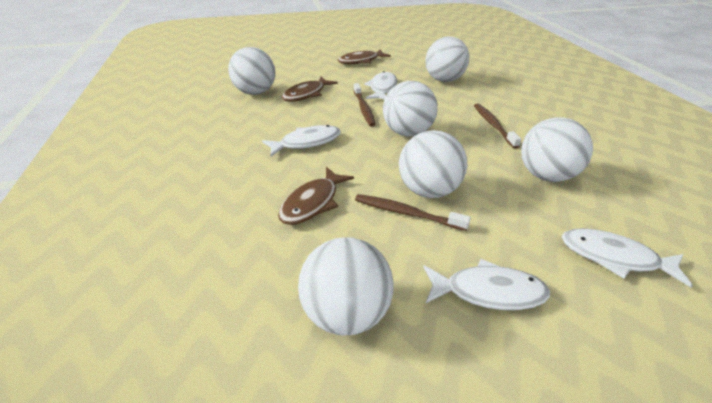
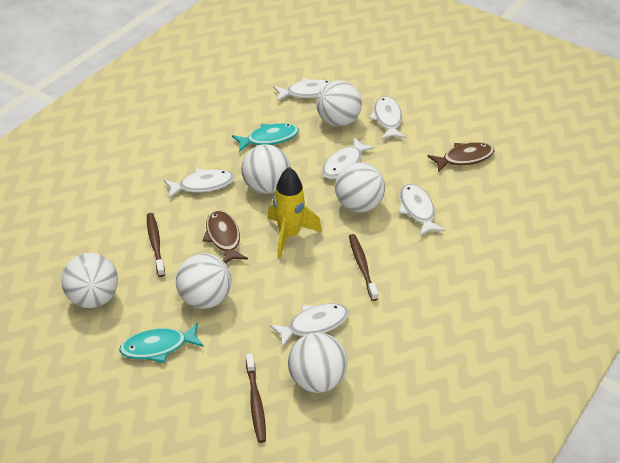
brown fish: [278,167,354,225] [282,77,338,102] [338,49,391,64] = 3 -> [203,210,248,263] [427,142,495,172] = 2
turquoise fish: none = 0 -> [119,323,204,363] [232,123,299,152] = 2
white fish: [262,125,341,157] [364,71,397,100] [423,259,550,310] [562,228,693,288] = 4 -> [164,169,235,198] [269,303,349,347] [273,78,331,102] [322,137,375,179] [369,96,406,139] [399,184,445,237] = 6
yellow rocket: none = 0 -> [267,167,322,258] = 1

